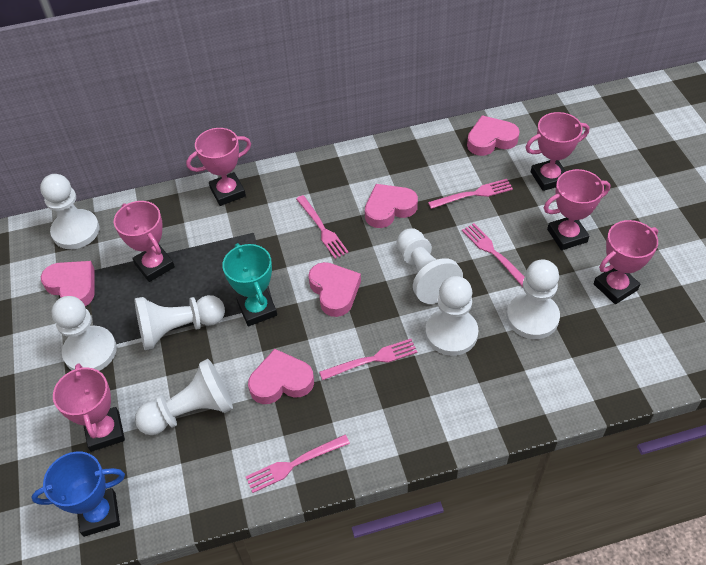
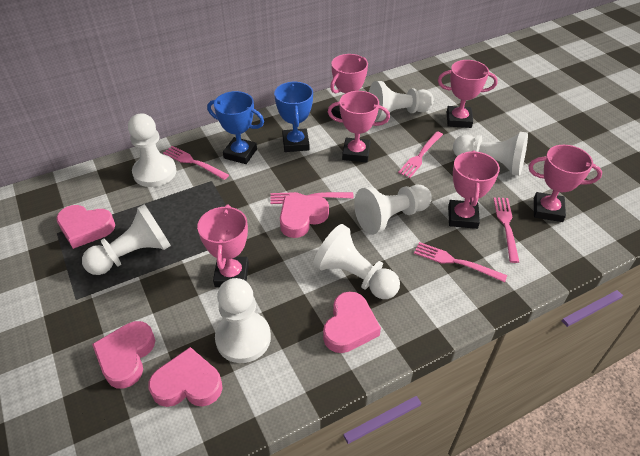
blue trophy: [31,451,125,537] = 1 -> [207,91,264,164] [274,82,313,152] = 2
turquoise trophy: [222,243,277,326] = 1 -> none = 0

